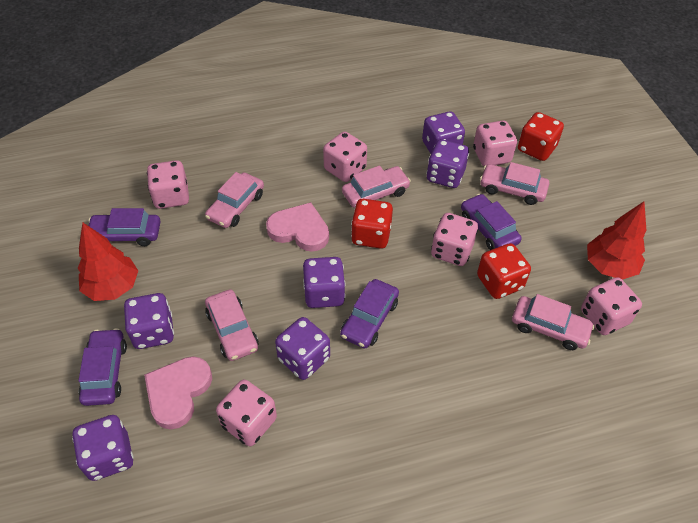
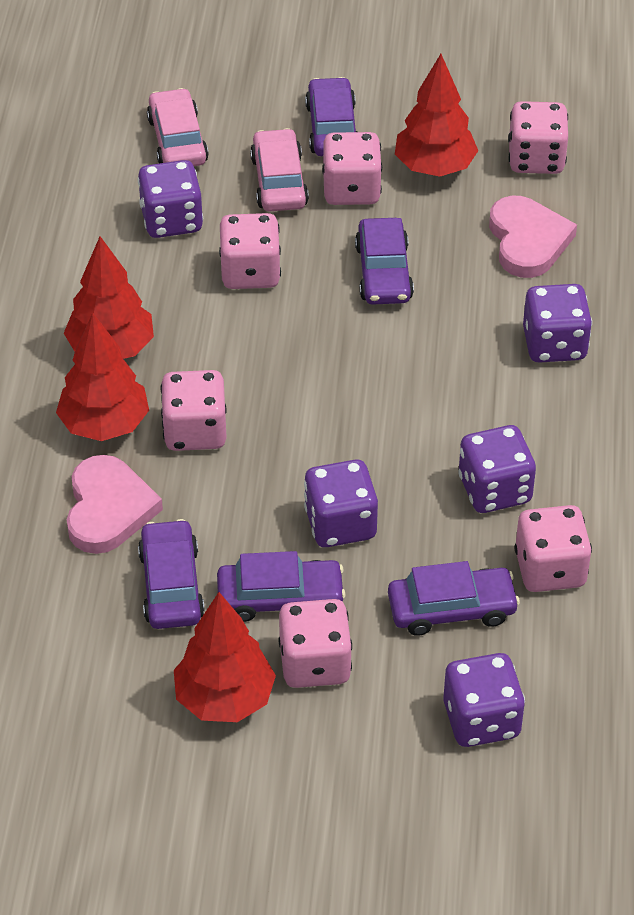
pink car: [205,172,264,228] [205,289,258,361] [342,165,411,208] [480,162,549,205] [512,294,595,350] = 5 -> [147,88,209,166] [250,128,309,212] = 2
purple car: [78,328,127,406] [88,208,161,246] [340,279,399,348] [461,194,522,250] = 4 -> [138,519,205,629] [217,551,346,622] [305,77,358,156] [355,218,414,305] [388,561,520,636] = 5
purple dice: [72,415,134,481] [124,293,174,349] [275,317,330,380] [303,257,345,308] [422,112,465,154] [427,139,469,188] = 6 -> [138,160,203,238] [304,460,378,547] [443,653,525,747] [458,425,536,513] [523,284,592,363] = 5
red dice: [351,199,393,249] [477,243,531,299] [518,112,564,161] = 3 -> none = 0
red tree: [78,222,138,301] [587,201,646,280] = 2 -> [56,313,149,441] [64,236,154,359] [174,592,276,722] [395,54,478,177] = 4

